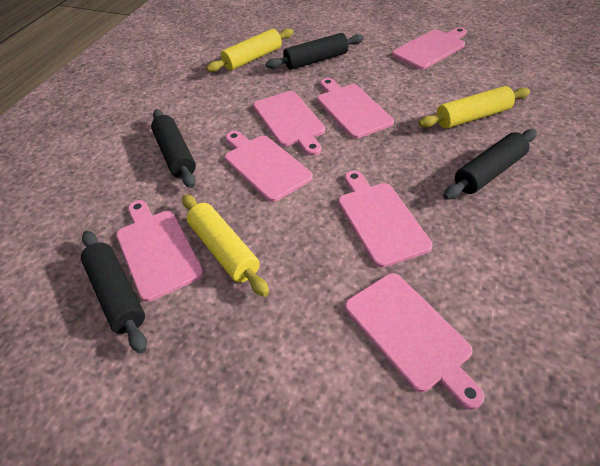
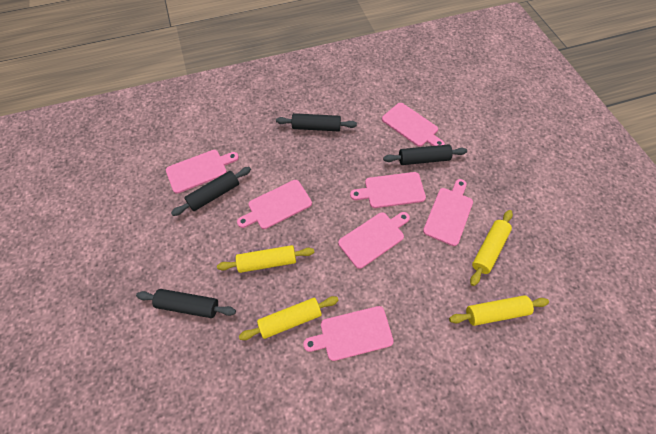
yellow rolling pin: [182,194,269,297] [206,28,293,72] [418,86,530,129] = 3 -> [217,245,315,273] [239,296,339,340] [449,295,549,326] [470,210,513,286] = 4

